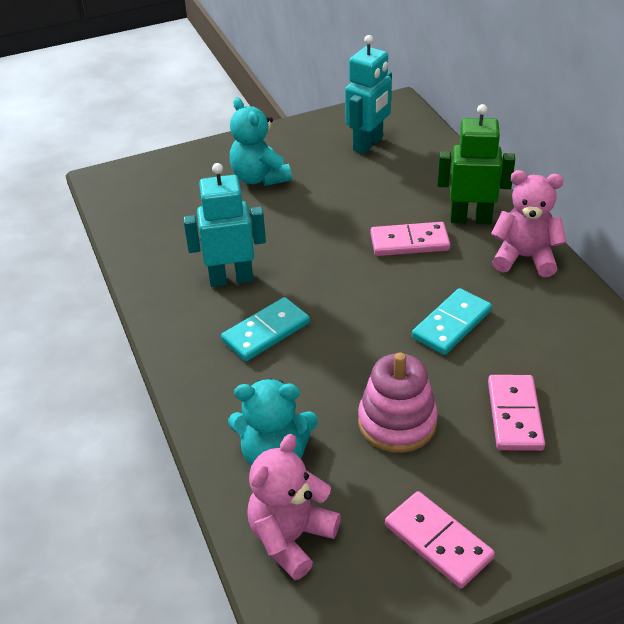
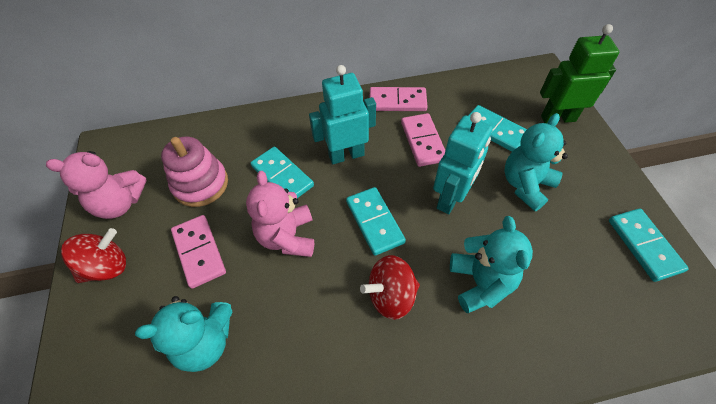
red spinning top: none = 0 -> [61,228,126,283] [360,255,420,320] = 2
turquoise domino: [221,297,310,361] [412,288,492,355] = 2 -> [250,147,314,198] [346,187,406,256] [468,105,527,152] [609,208,689,282] = 4
turquoise teddy bear: [228,379,318,466] [230,97,292,186] = 2 -> [135,296,232,372] [450,216,533,313] [505,113,568,211] = 3

